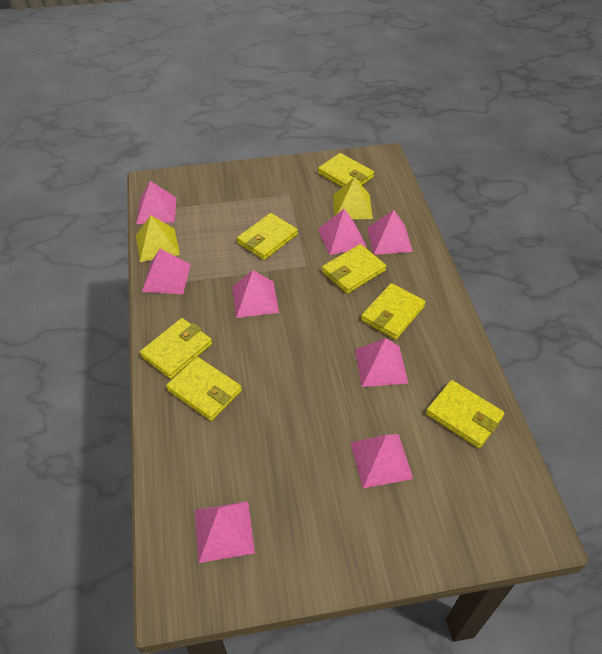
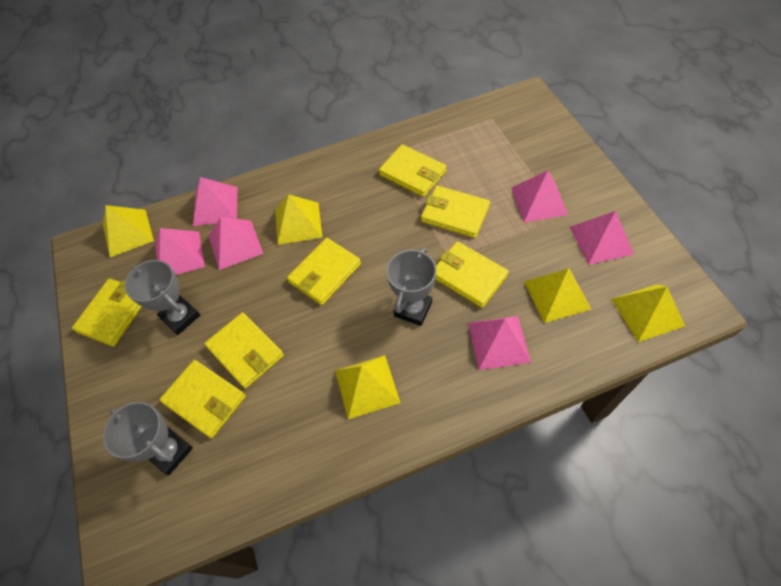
grey trophy: none = 0 -> [103,402,193,475] [124,260,200,335] [386,247,436,326] = 3
pink pyramid: [136,181,177,224] [142,249,191,294] [195,501,255,563] [232,270,279,318] [318,209,367,255] [350,434,413,488] [355,338,408,387] [367,210,413,255] = 8 -> [155,228,205,275] [193,177,238,226] [208,217,263,270] [468,316,531,370] [511,170,568,222] [570,211,634,265] = 6
yellow pyramid: [136,215,180,262] [333,177,373,219] = 2 -> [103,205,154,257] [275,194,322,245] [335,355,400,419] [524,269,591,323] [612,284,685,342] = 5

